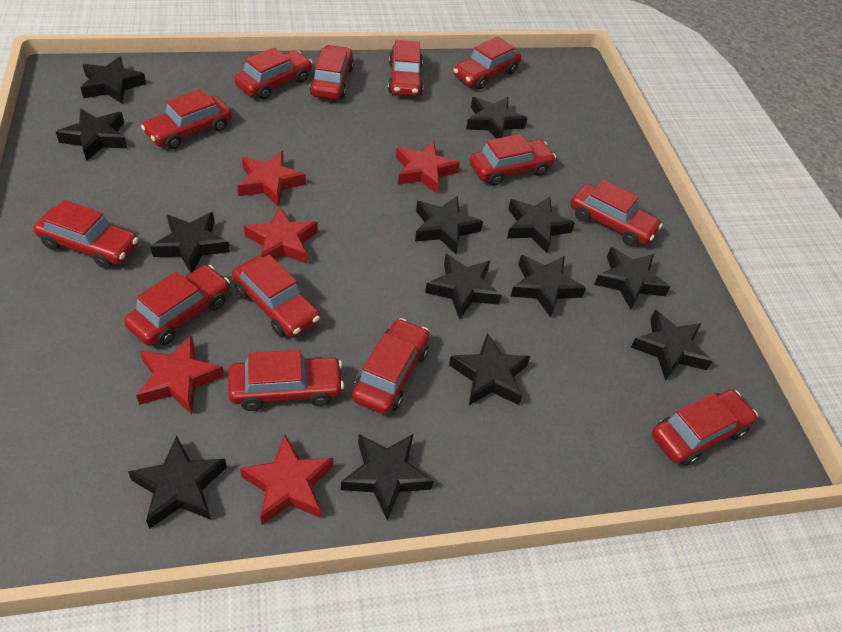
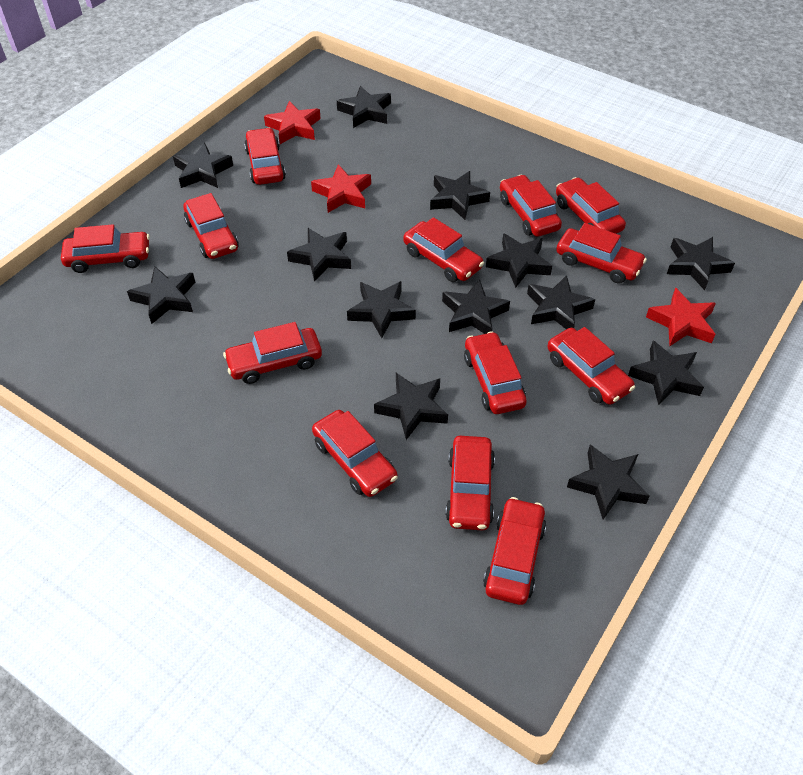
red star: [136,335,224,414] [237,151,306,207] [240,435,333,525] [244,206,318,264] [396,141,460,194] = 5 -> [264,101,321,144] [311,164,371,213] [646,288,716,346] = 3

